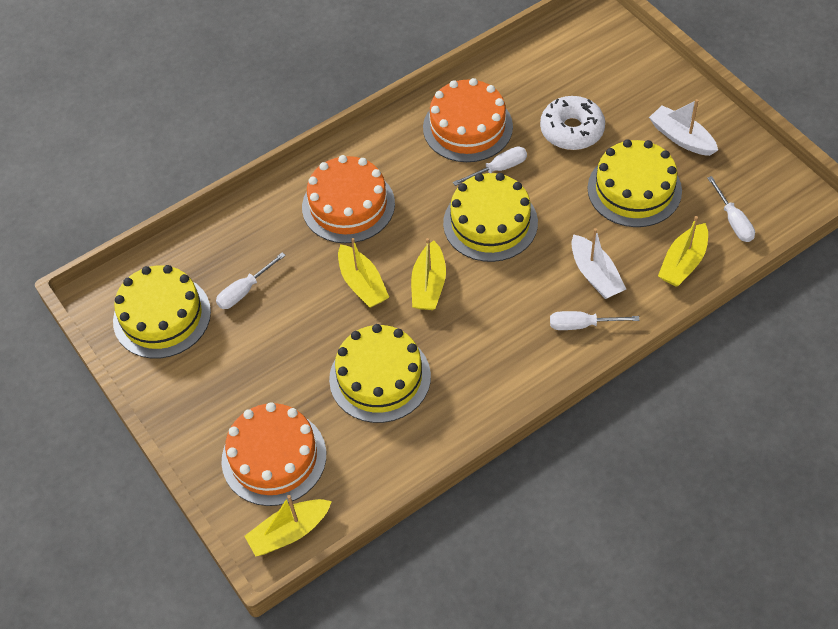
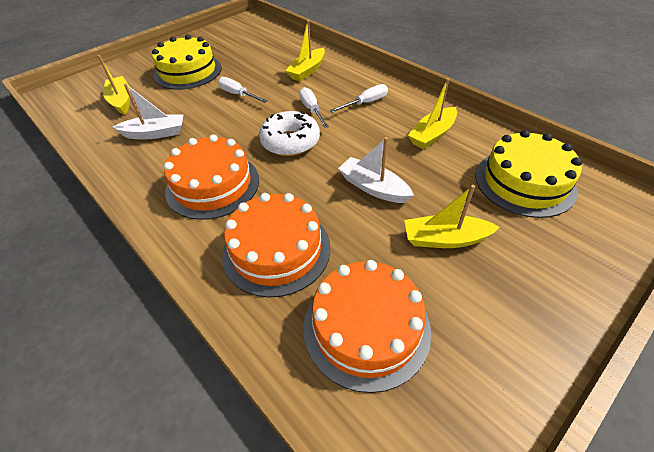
white screwdriver: [216,252,286,309] [453,147,527,186] [550,311,640,330] [707,176,755,242] = 4 -> [218,77,267,103] [299,87,329,128] [330,84,388,113] = 3
yellow cake: [113,265,211,358] [329,324,431,423] [443,173,538,262] [587,139,682,227] = 4 -> [152,35,222,90] [475,130,582,218] = 2

